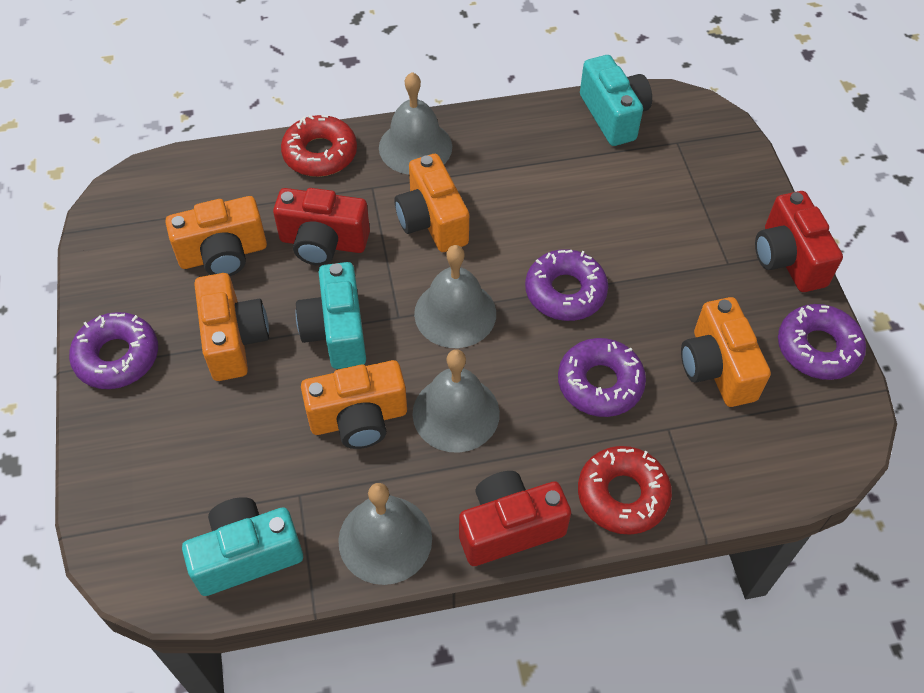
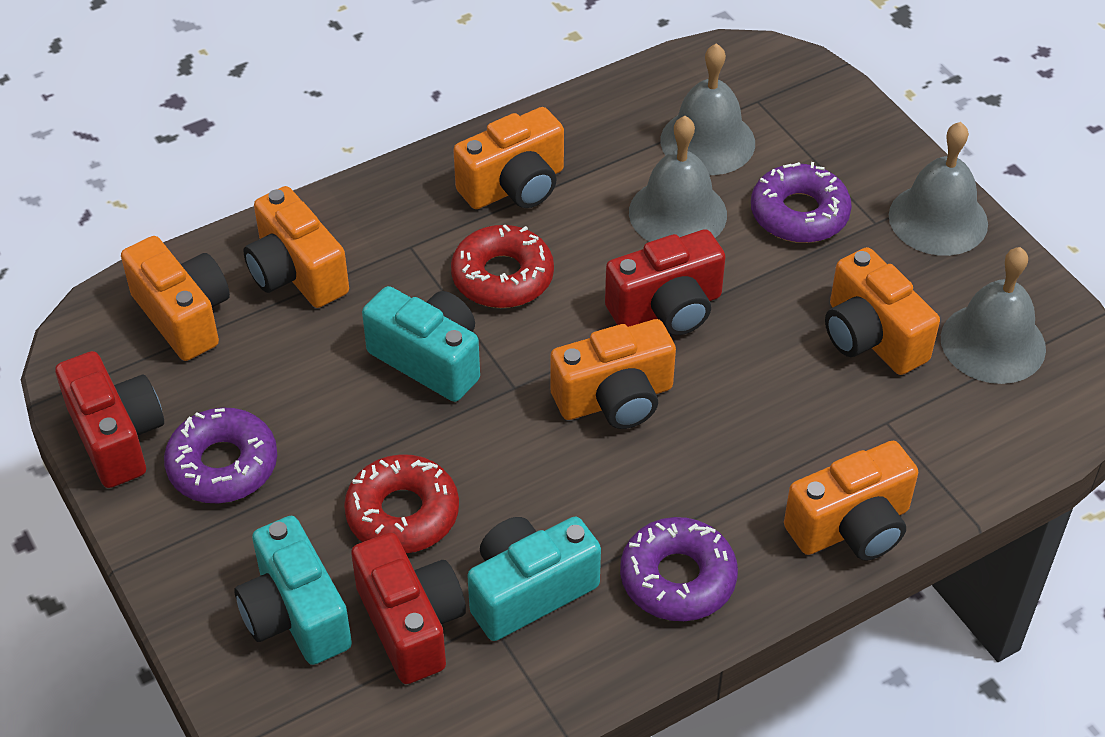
orange camera: [165,196,267,276] [194,273,269,381] [301,360,407,449] [395,154,469,252] [681,297,771,407] = 5 -> [121,236,230,361] [243,186,349,308] [453,107,564,209] [550,319,676,429] [784,441,918,561] [825,247,940,375] = 6
purple donut: [69,312,158,389] [525,249,608,321] [558,338,646,417] [778,304,866,380] = 4 -> [164,408,277,503] [620,517,738,621] [751,162,852,243] = 3

